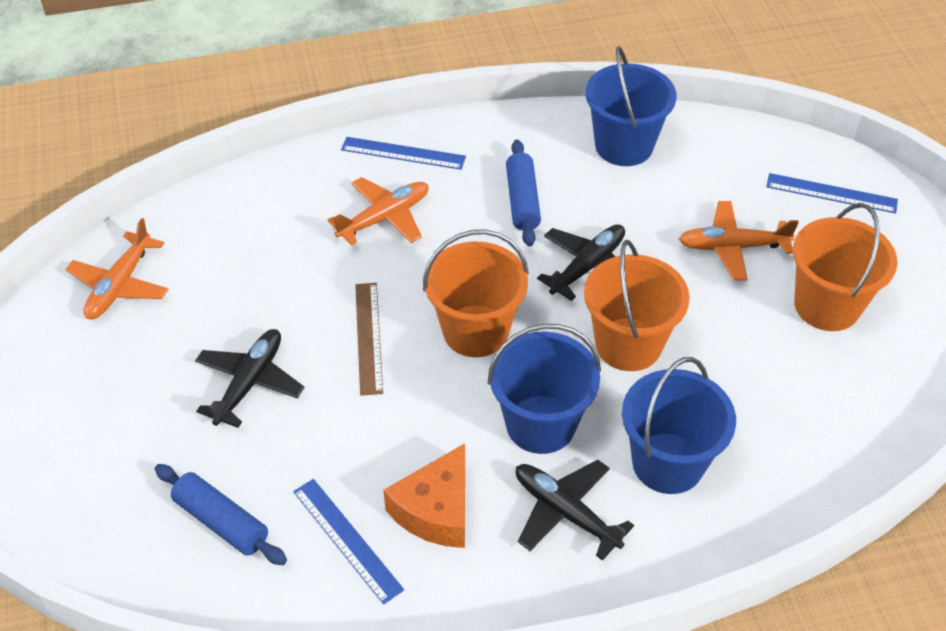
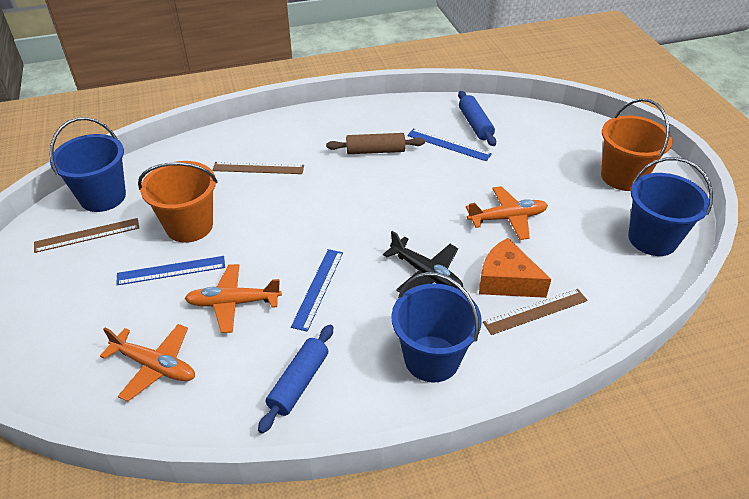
black plane: [195,329,304,428] [516,460,634,561] [537,224,625,301] = 3 -> [383,231,463,293] = 1
brown rolling pin: none = 0 -> [326,133,425,154] = 1
brown ruler: [355,283,383,396] = 1 -> [34,218,139,253] [212,162,304,174] [483,289,588,335] = 3
orange bucket: [423,229,529,357] [584,240,690,371] [793,203,898,331] = 3 -> [138,161,217,243] [601,98,673,191] = 2

